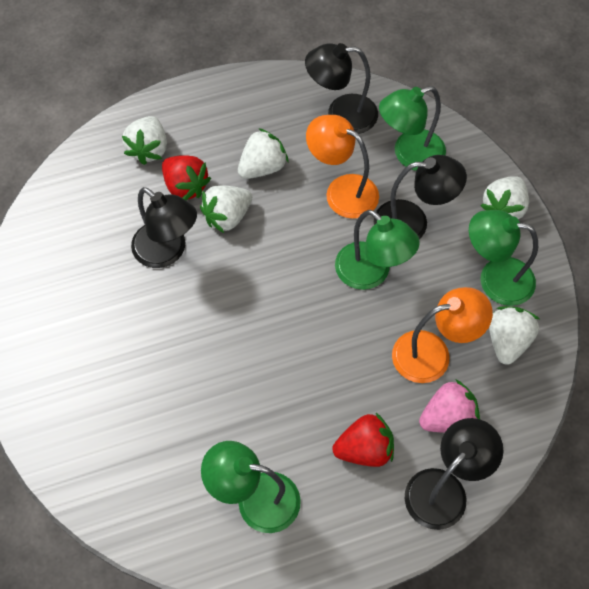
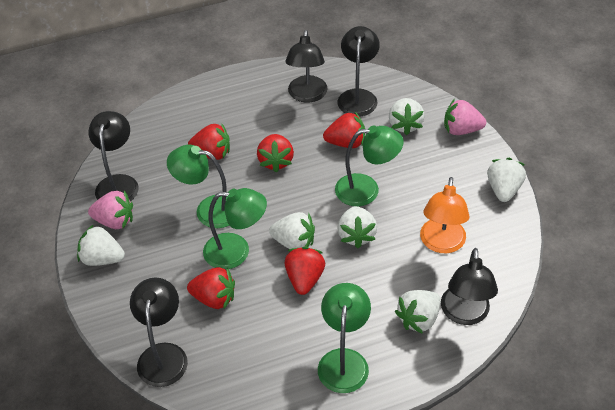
black lamp: [131,187,197,268] [305,43,378,134] [374,155,467,239] [405,418,503,530] = 4 -> [88,111,138,202] [130,278,188,387] [285,30,327,103] [337,26,380,116] [441,248,498,325] = 5
orange lamp: [306,115,379,219] [392,287,493,383] = 2 -> [420,177,470,253] = 1
pink strawberry: [419,379,480,433] = 1 -> [88,191,133,229] [444,99,486,135] = 2
red strawberry: [162,155,211,200] [332,413,394,467] = 2 -> [187,267,235,309] [188,124,230,160] [257,134,294,173] [285,247,325,295] [323,112,365,148] = 5
white strawberry: [122,116,167,165] [200,186,252,233] [238,128,289,179] [480,176,529,219] [489,306,539,365] = 5 -> [77,224,125,266] [269,212,315,249] [337,206,377,248] [389,98,425,135] [395,290,441,334] [487,158,526,202] = 6

